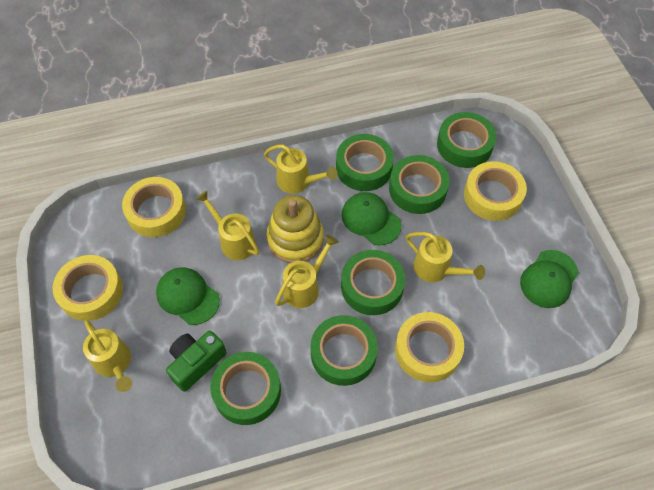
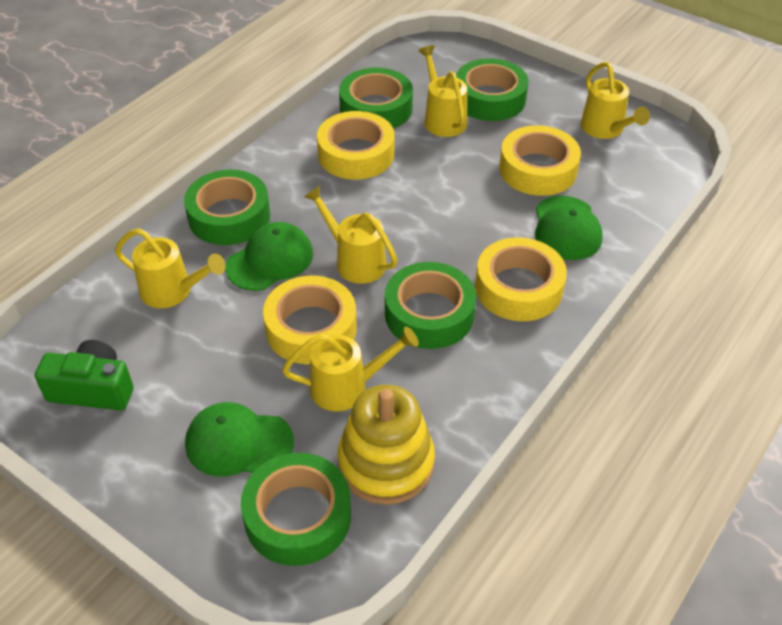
green tape: [210,352,281,425] [310,315,378,386] [336,134,394,191] [341,250,405,315] [389,155,449,214] [437,112,496,168] = 6 -> [184,170,270,245] [241,453,351,566] [339,68,413,129] [385,262,476,349] [456,58,529,121] = 5

